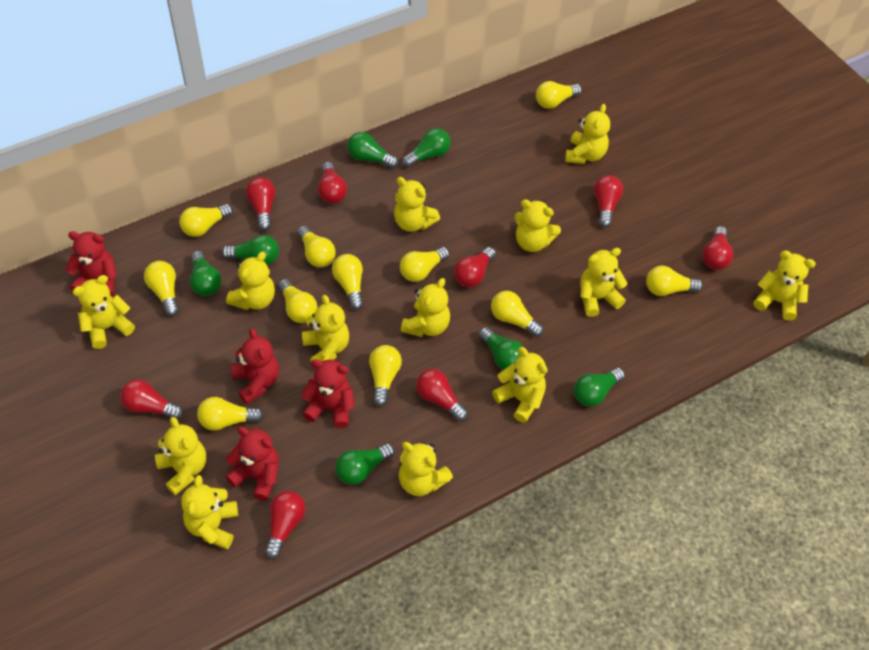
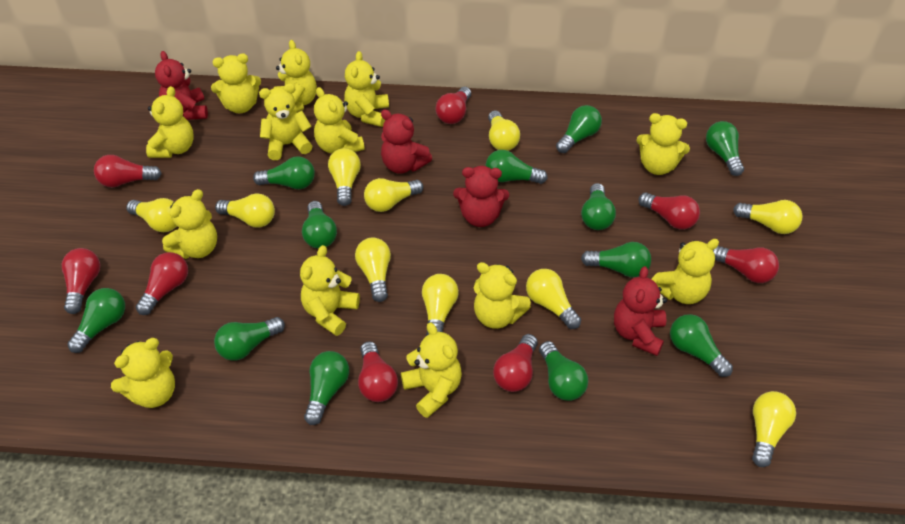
green light bulb: [190,251,222,296] [221,235,279,265] [335,443,395,485] [347,132,399,169] [402,128,451,168] [479,327,523,370] [574,368,625,407] = 7 -> [67,288,125,353] [214,317,285,361] [253,156,315,189] [302,201,337,248] [304,351,349,425] [486,150,548,184] [539,341,588,401] [556,105,602,153] [581,183,616,230] [581,242,651,277] [670,314,733,377] [706,121,744,176] = 12
yellow light bulb: [144,261,179,316] [179,204,233,237] [197,397,264,431] [278,279,317,323] [297,226,336,267] [332,254,364,310] [369,345,402,407] [400,247,450,282] [491,291,544,337] [536,81,582,109] [646,266,703,296] = 11 -> [126,198,177,232] [215,193,275,228] [328,148,361,206] [355,238,391,302] [364,178,423,212] [422,274,459,336] [488,111,520,151] [526,269,581,329] [733,200,803,234] [752,391,796,467] = 10

